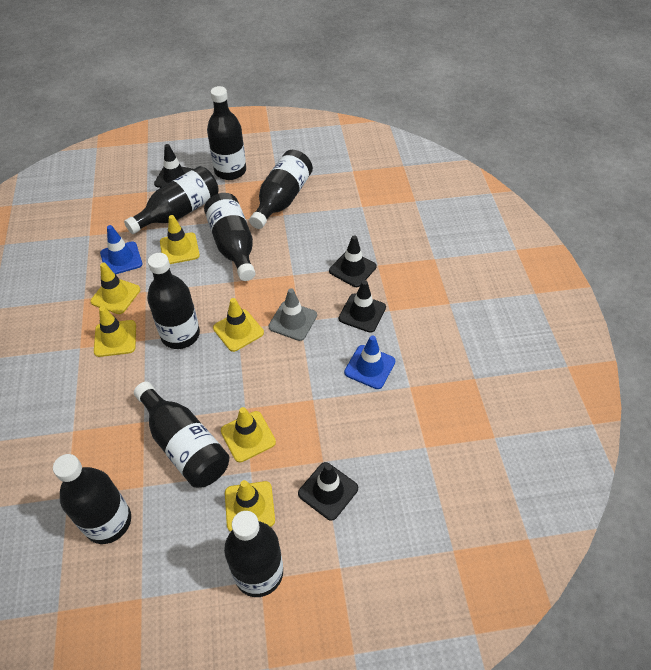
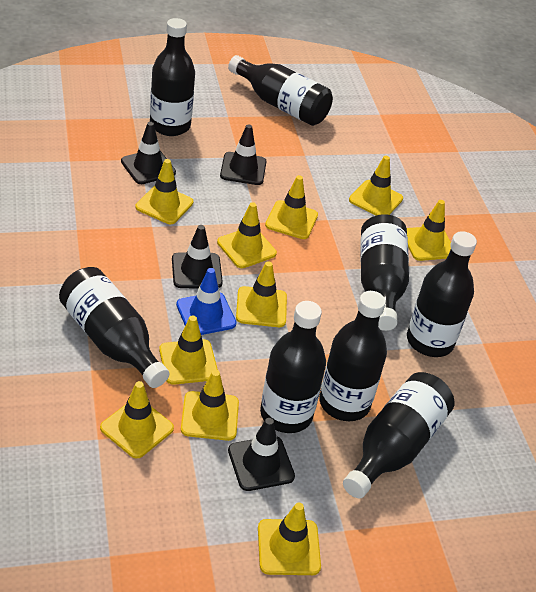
blue traffic cone: [100,225,142,274] [344,335,395,389] = 2 -> [176,268,236,335] = 1
grey traffic cone: [268,288,317,341] = 1 -> none = 0
yellow traffic cone: [90,263,140,314] [94,306,136,357] [160,215,200,264] [213,298,264,352] [221,407,276,462] [225,480,275,532] = 6 -> [100,381,174,458] [135,159,193,224] [159,315,218,385] [181,370,239,441] [217,202,277,268] [236,261,287,327] [258,503,321,575] [265,175,318,239] [349,156,403,216] [407,200,451,261] = 10

